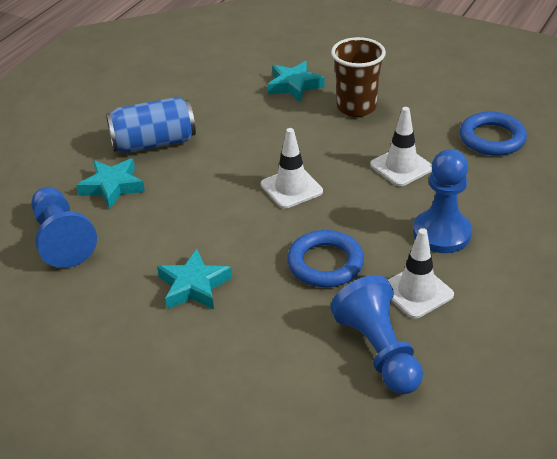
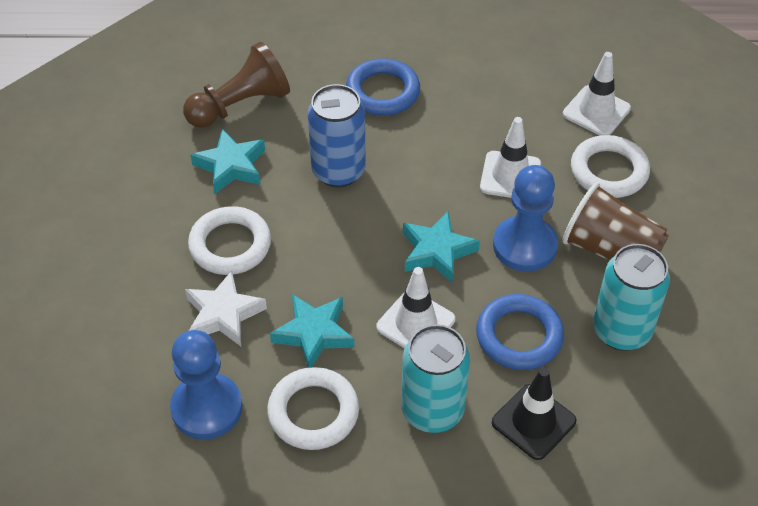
black traffic cone: none = 0 -> [492,368,576,460] = 1
blue pawn: [31,187,97,268] [330,275,423,394] [413,149,472,253] = 3 -> [170,330,242,440] [493,165,558,272] = 2
brown pawn: none = 0 -> [183,42,290,128] = 1
turquoise can: none = 0 -> [401,324,470,433] [593,244,670,351] = 2
white ring: none = 0 -> [188,206,271,275] [267,367,359,450] [571,135,650,198] = 3
white star: none = 0 -> [185,271,267,346] = 1

